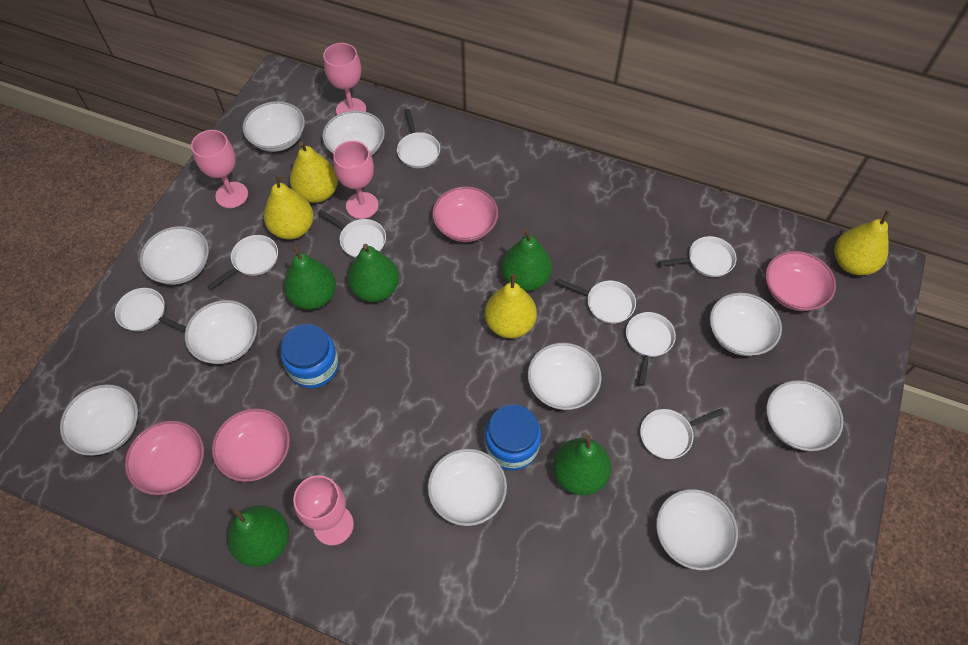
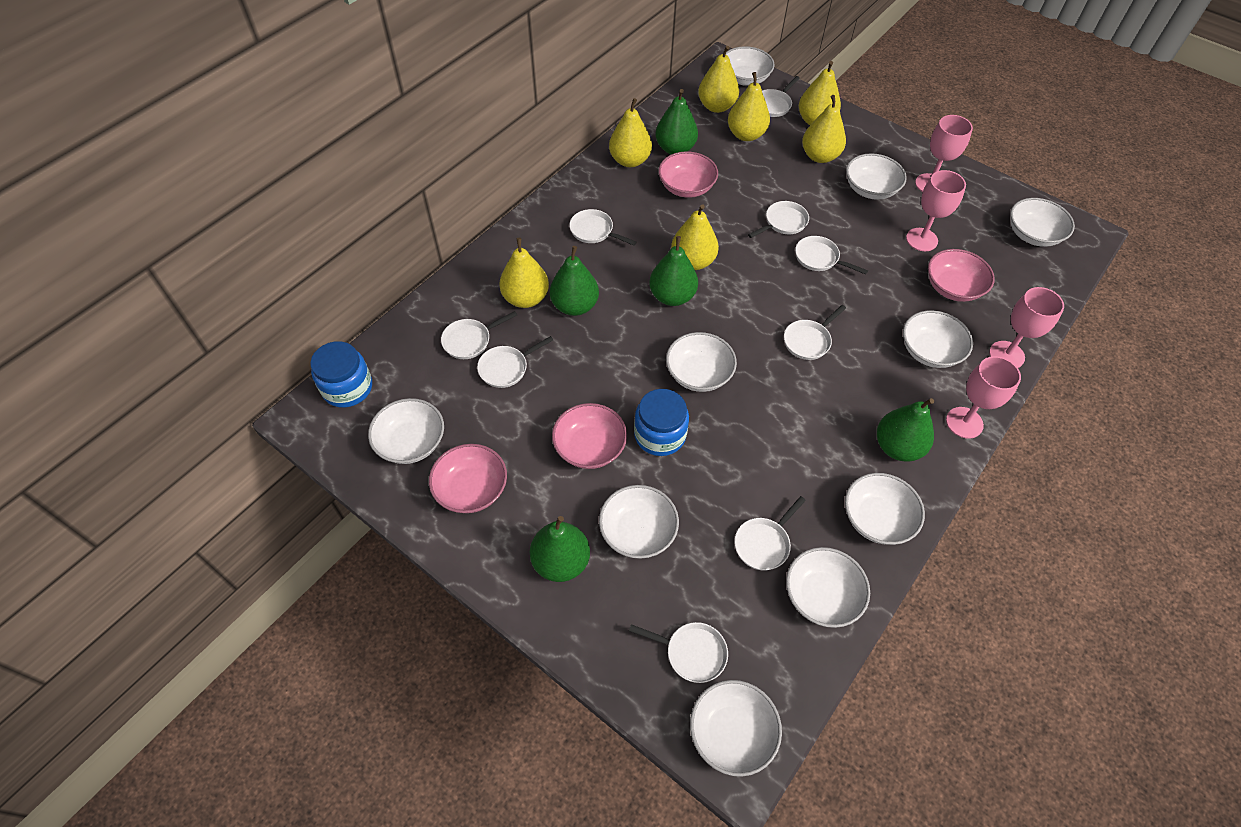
white pan: [115,288,186,332] [207,235,278,290] [318,209,386,258] [397,109,440,168] [557,279,636,324] [626,312,676,386] [640,408,725,459] [659,236,737,277] = 8 -> [441,311,517,359] [477,336,553,388] [569,209,637,246] [629,622,728,683] [734,496,806,571] [748,201,809,238] [762,76,800,117] [784,305,846,360] [795,236,868,274] = 9
yellow pear: [264,174,314,239] [290,142,338,203] [485,274,537,338] [835,210,891,275] = 4 -> [499,238,549,308] [609,98,652,167] [671,204,719,270] [698,46,739,113] [728,72,770,141] [799,61,841,125] [802,95,846,163] = 7

